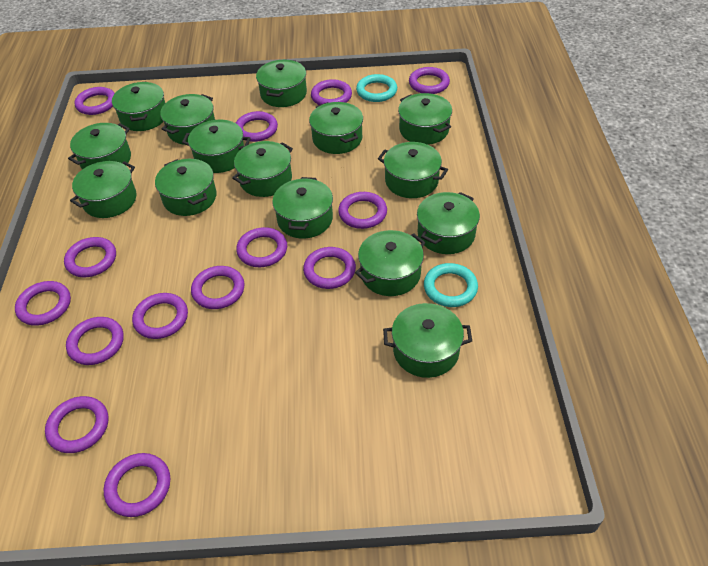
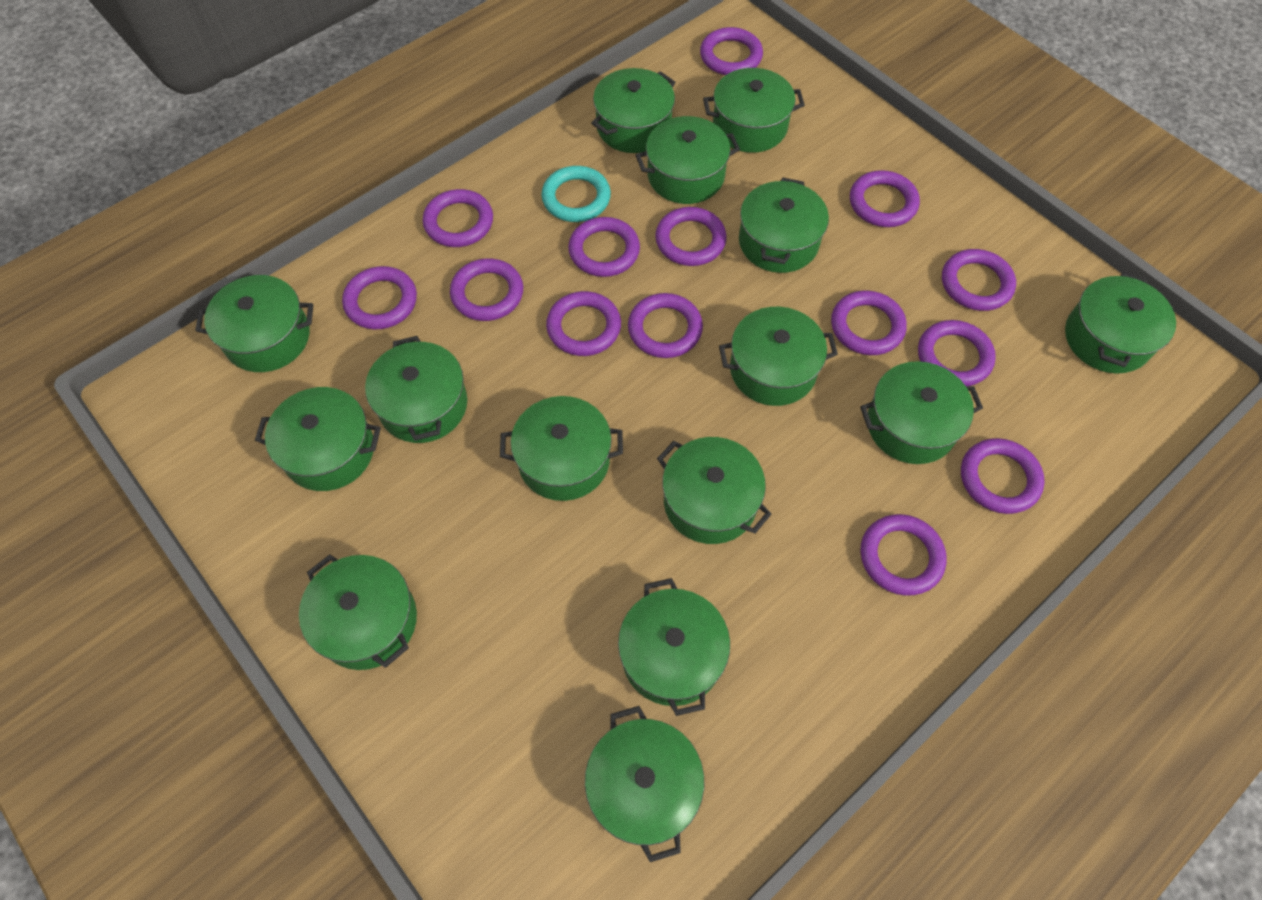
turquoise ring: [356,74,397,102] [424,263,478,307] = 2 -> [541,166,611,222] = 1

